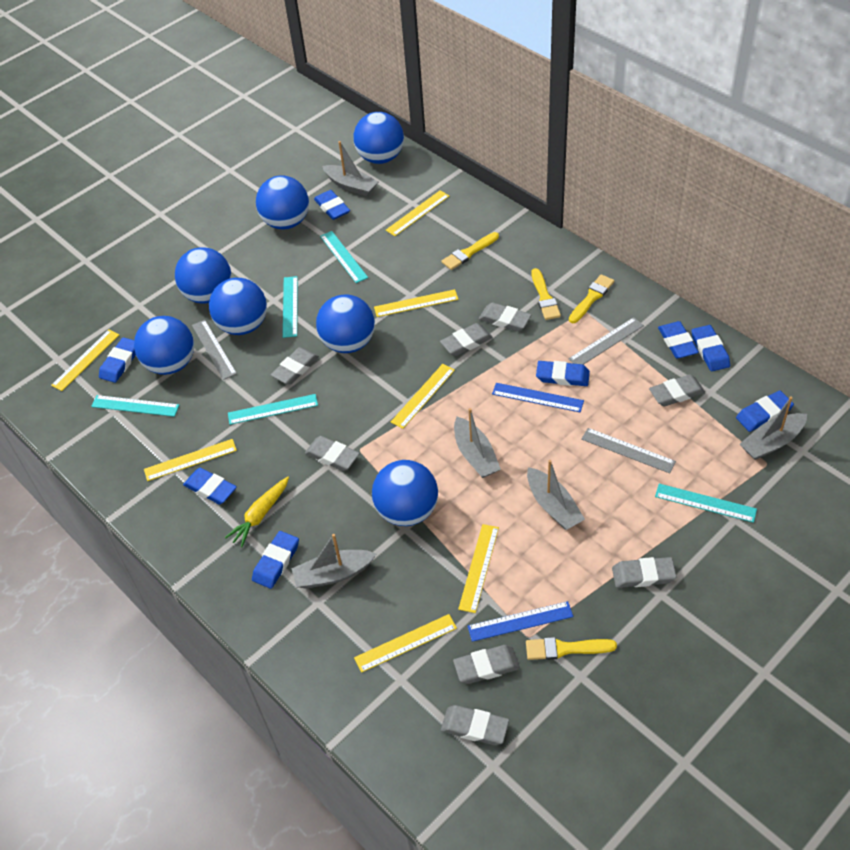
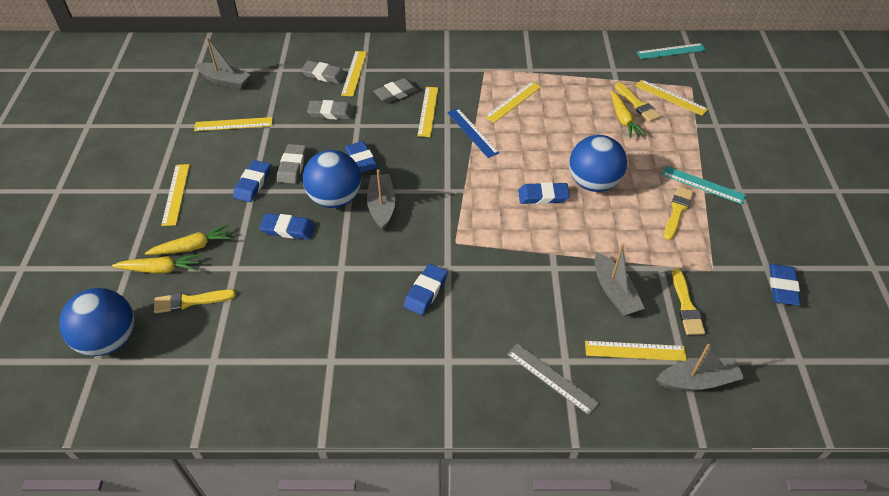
blue ball: [134,316,194,375] [175,247,232,304] [209,278,267,335] [256,175,309,230] [316,294,375,353] [353,112,404,164] [372,460,438,526] = 7 -> [59,288,134,356] [303,150,361,208] [569,135,627,192] = 3
blue eraser: [99,337,136,383] [183,468,237,504] [252,531,299,589] [314,190,350,220] [536,361,590,386] [658,321,699,359] [691,325,730,371] [736,390,794,432] = 8 -> [233,160,271,202] [259,213,315,240] [345,141,378,173] [403,264,448,315] [518,182,570,204] [769,264,801,306] = 6
blue ruler: [468,601,573,642] [492,383,584,412] = 2 -> [447,108,499,158] = 1
grey boat: [291,534,376,589] [322,141,378,196] [454,408,501,478] [527,460,585,530] [740,396,807,460] = 5 -> [195,37,251,89] [367,169,395,230] [594,244,645,315] [656,344,744,391] = 4
grey eraser: [271,347,319,385] [305,436,360,471] [440,323,493,356] [441,705,509,745] [453,645,520,684] [479,302,531,331] [612,557,677,588] [649,374,705,406] = 8 -> [277,144,306,184] [301,61,346,84] [307,100,354,119] [373,78,418,103] = 4
grey ruler: [192,320,237,380] [569,317,644,365] [581,428,676,473] = 3 -> [507,343,599,415] = 1
turquoise ruler: [91,395,179,417] [228,394,318,425] [283,276,298,338] [320,231,368,283] [655,484,757,523] = 5 -> [637,43,706,59] [661,166,746,204] = 2
yellow carrot: [225,477,289,547] = 1 -> [112,254,200,274] [145,224,232,255] [611,90,646,138] = 3

